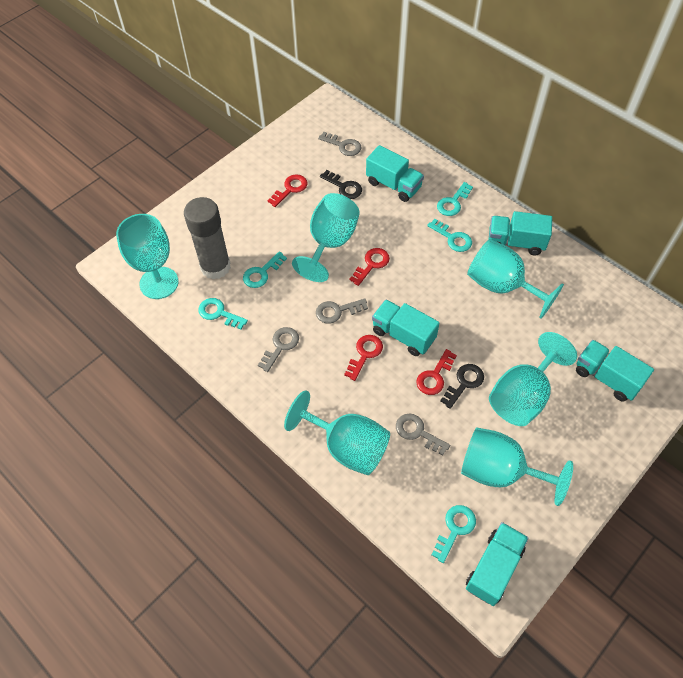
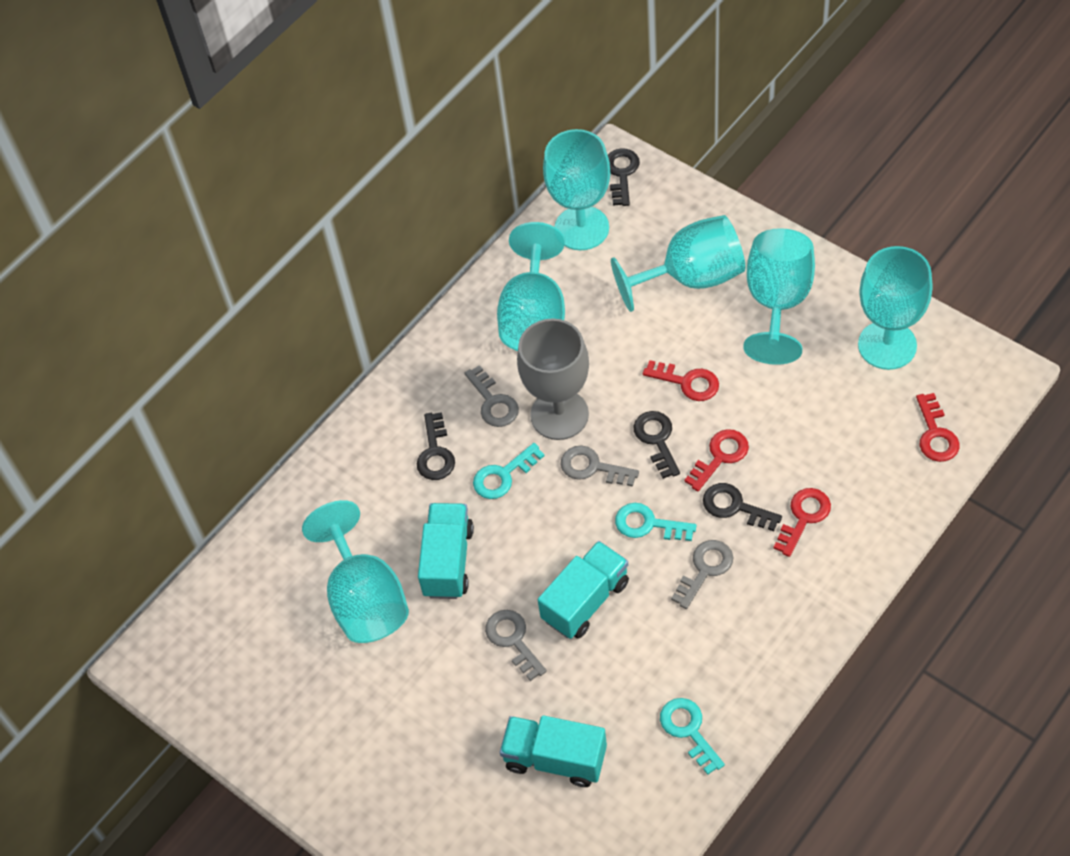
black key: [320,170,362,199] [440,364,484,409] = 2 -> [417,412,455,480] [608,148,640,206] [634,411,680,479] [703,483,782,531] = 4
grey glue stick: [184,197,231,279] = 1 -> none = 0
grey goblet: none = 0 -> [517,318,589,440] = 1
turquoise key: [199,298,248,330] [243,252,287,288] [427,219,472,252] [431,505,476,563] [437,182,473,216] = 5 -> [473,443,545,499] [615,503,697,541] [660,698,725,775] = 3
turquoise truck: [366,145,424,202] [372,299,439,356] [466,522,529,606] [489,211,552,255] [576,340,654,402] = 5 -> [418,503,474,599] [500,715,607,787] [538,541,629,639] = 3

